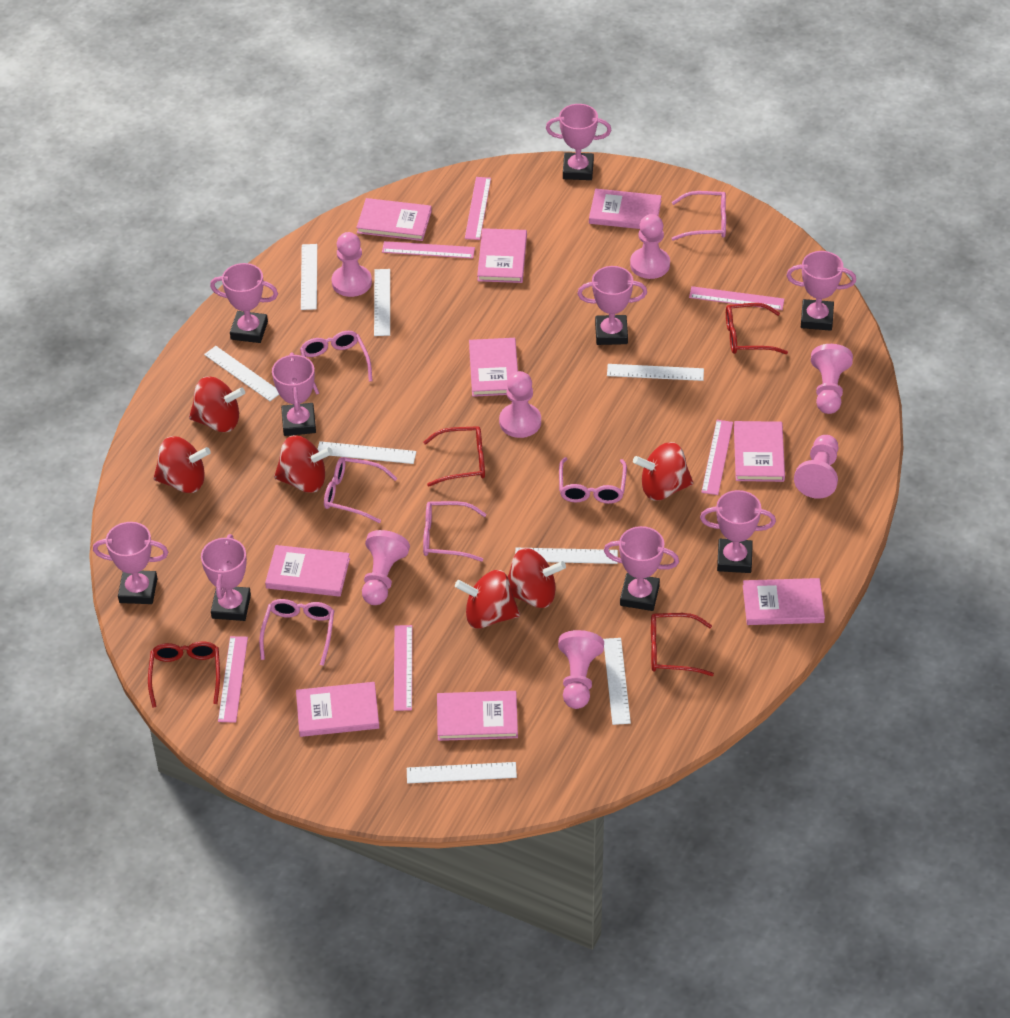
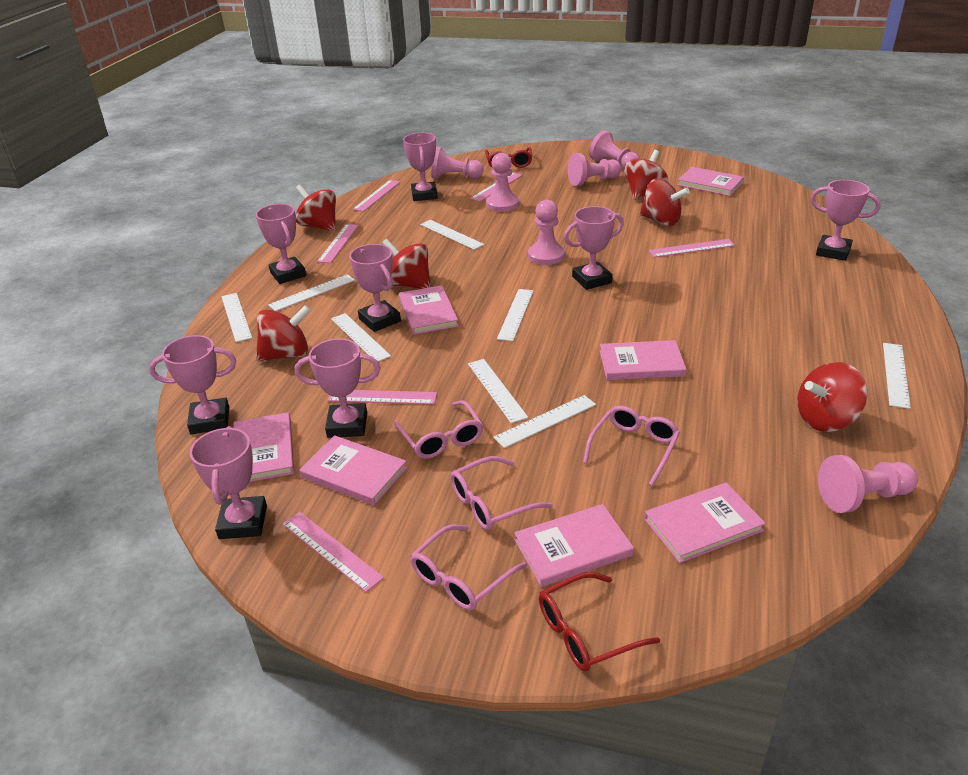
pink book: [265,545,350,597] [296,682,379,737] [356,198,432,241] [437,691,518,741] [469,338,518,397] [477,228,527,283] [589,189,662,229] [734,421,785,482] [743,578,825,625] = 9 -> [233,412,294,482] [299,435,407,505] [399,285,458,335] [514,504,634,587] [600,340,687,380] [644,482,766,563] [677,167,744,196] = 7
pink glasses: [259,599,334,666] [300,331,373,395] [324,457,398,523] [423,501,486,562] [559,457,627,504] [672,191,726,241] = 6 -> [394,400,483,459] [410,524,527,610] [451,456,553,530] [583,405,680,486] = 4
pink pawn: [332,232,372,297] [362,530,410,605] [499,371,541,438] [558,630,604,709] [630,214,670,279] [794,435,838,499] [811,344,853,414] = 7 -> [431,146,484,179] [486,153,519,212] [528,200,565,265] [568,153,621,186] [589,130,639,168] [818,455,918,513] = 6
pink trophy: [93,522,168,604] [201,534,251,621] [210,263,278,343] [272,352,316,436] [546,104,611,180] [577,266,647,345] [604,526,679,611] [700,490,776,573] [786,251,856,331] = 9 -> [149,335,236,434] [190,426,267,539] [256,204,306,284] [295,339,380,438] [349,244,401,332] [403,133,438,201] [564,206,624,290] [811,180,881,261] = 8
red glasses: [148,641,220,708] [423,426,485,487] [651,613,714,676] [726,303,788,354] = 4 -> [485,147,532,168] [539,572,660,671] = 2

